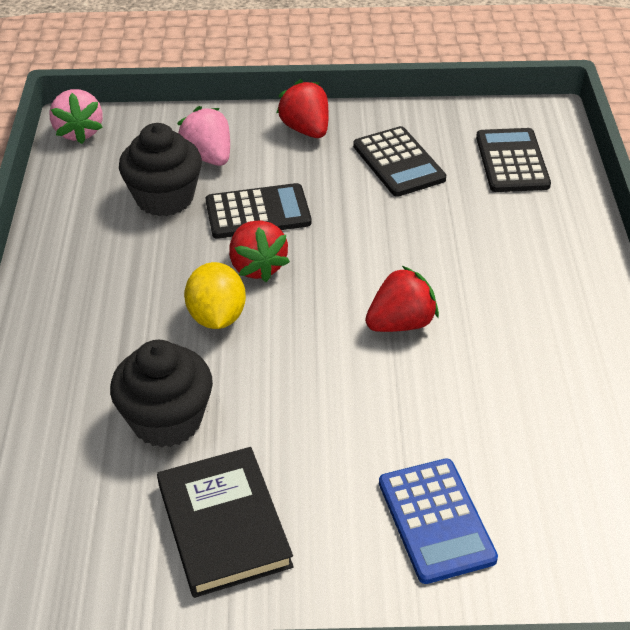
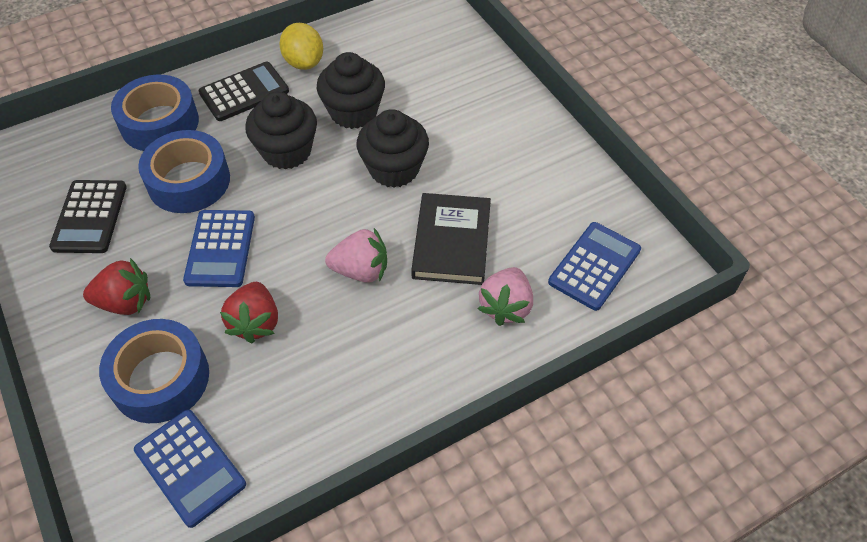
black calculator: [206,183,311,239] [353,126,446,197] [476,128,551,192] = 3 -> [49,180,127,253] [199,62,289,121] = 2
black cupcake: [110,340,213,448] [119,123,202,216] = 2 -> [245,92,317,170] [317,52,385,129] [357,109,429,188] = 3
blue calculator: [379,458,498,584] = 1 -> [134,409,246,528] [183,210,255,287] [548,222,641,311] = 3
blue tape: none = 0 -> [99,319,209,423] [111,75,199,151] [138,130,230,213] = 3
red strawberry: [229,220,290,282] [277,79,329,138] [365,266,439,332] = 3 -> [83,258,150,315] [220,282,278,343] = 2

